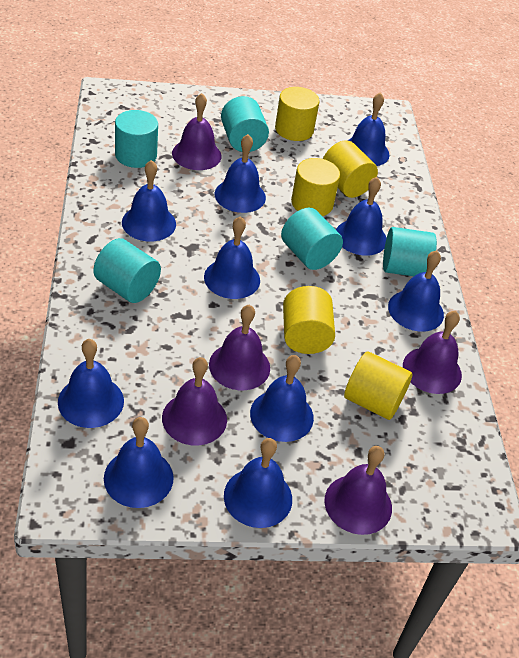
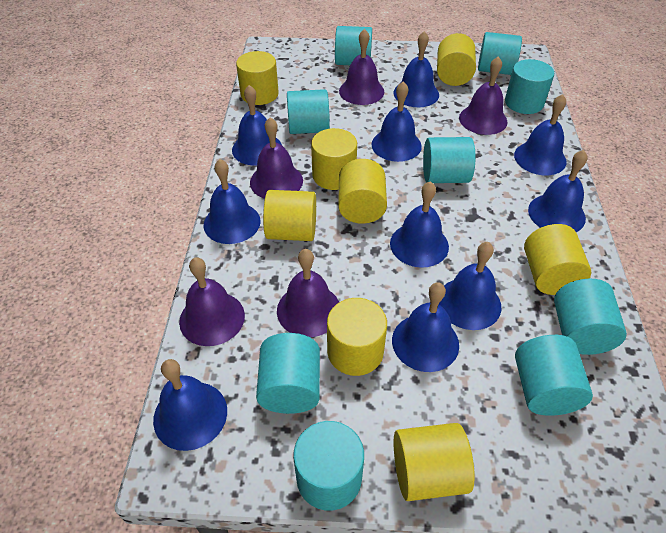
turquoise cylinder: [94,238,161,303] [115,110,158,168] [221,96,269,152] [281,208,343,270] [383,227,437,276] = 5 -> [256,333,320,414] [287,89,330,134] [293,421,364,511] [335,26,372,65] [423,137,476,183] [478,32,522,75] [505,59,554,114] [515,335,593,416] [554,279,627,355] = 9
yellow cylinder: [275,87,319,141] [283,286,335,354] [291,158,340,216] [323,140,378,198] [344,351,413,420] = 5 -> [236,51,279,105] [263,190,316,241] [311,128,357,190] [327,298,387,376] [338,159,387,224] [394,423,475,501] [437,33,476,86] [524,224,591,295] = 8

